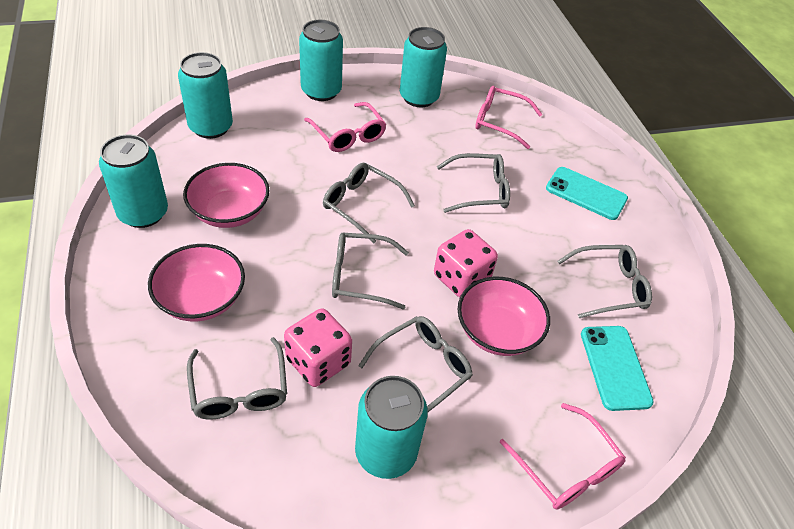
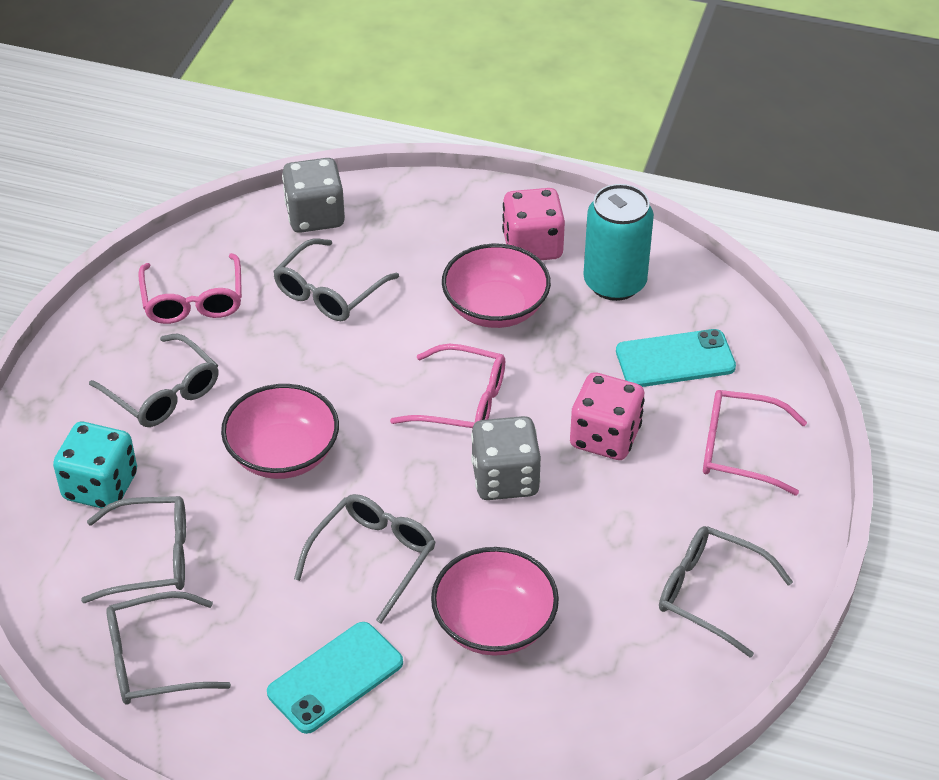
grey dice: none = 0 -> [282,158,345,233] [471,416,541,500] = 2
turquoise can: [99,135,168,228] [178,52,233,139] [299,20,343,101] [355,376,428,479] [400,27,447,107] = 5 -> [583,184,654,301] = 1
turquoise dice: none = 0 -> [53,422,137,510] = 1

